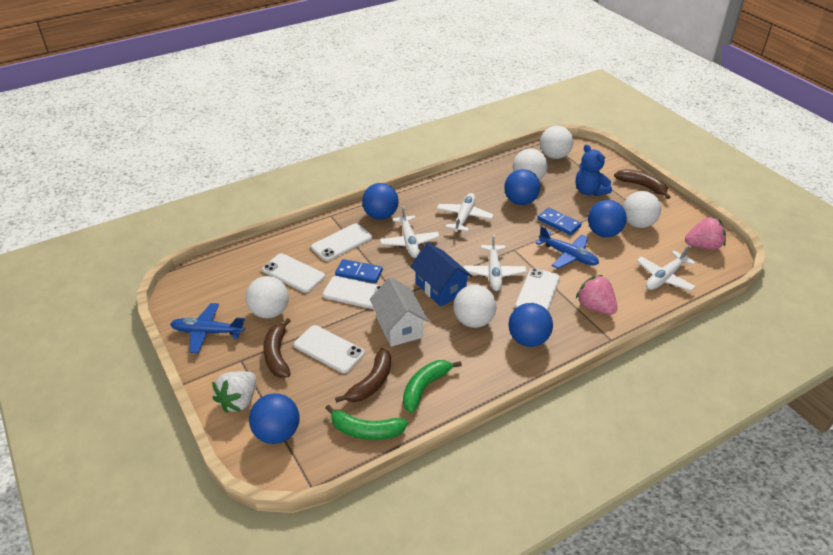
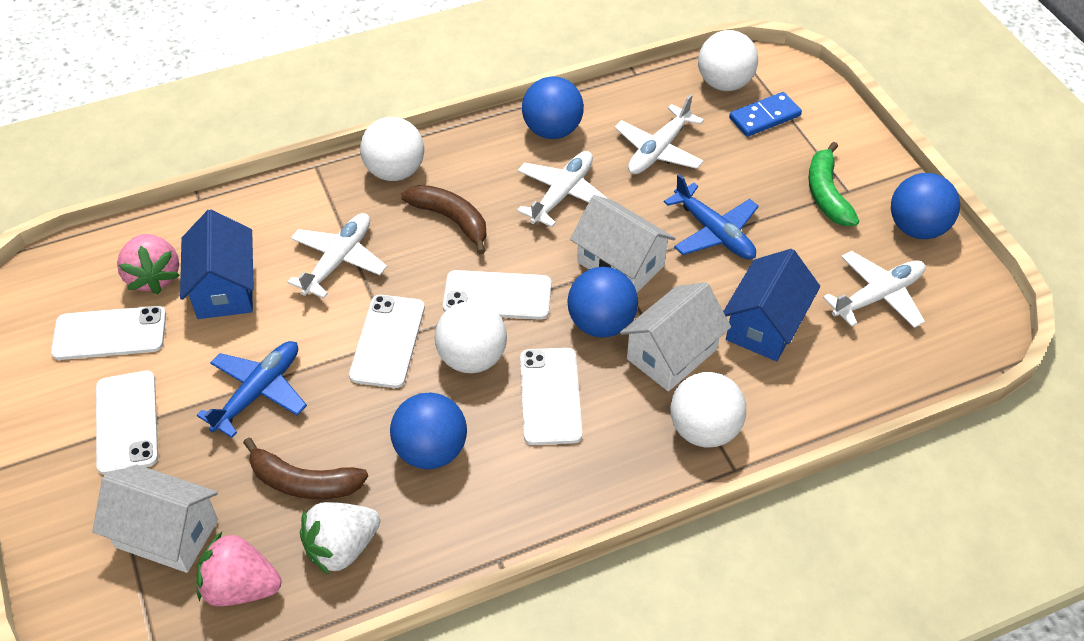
blue ball: [249,393,300,444] [362,183,399,220] [504,169,540,205] [509,303,553,347] [588,200,627,237] = 5 -> [390,393,467,469] [522,77,584,139] [567,267,638,338] [891,173,960,239] = 4
blue domino: [335,259,383,283] [537,208,581,235] = 2 -> [729,92,802,137] = 1
blue house: [410,242,472,307] = 1 -> [180,209,254,319] [723,249,820,361] = 2
blue teddy bear: [576,144,612,196] = 1 -> none = 0
brown banana: [263,318,291,378] [335,348,391,403] [614,169,670,199] = 3 -> [243,437,368,499] [401,185,487,255] = 2
green banana: [325,405,408,440] [403,360,462,413] = 2 -> [809,142,859,226] = 1
white ball: [246,276,289,318] [453,285,497,328] [513,149,548,180] [540,126,573,159] [623,191,661,228] = 5 -> [360,117,424,181] [435,301,507,373] [670,372,746,448] [698,30,758,91] = 4
white house: [370,277,429,347] = 1 -> [92,465,218,573] [570,195,676,292] [620,282,731,391] = 3

